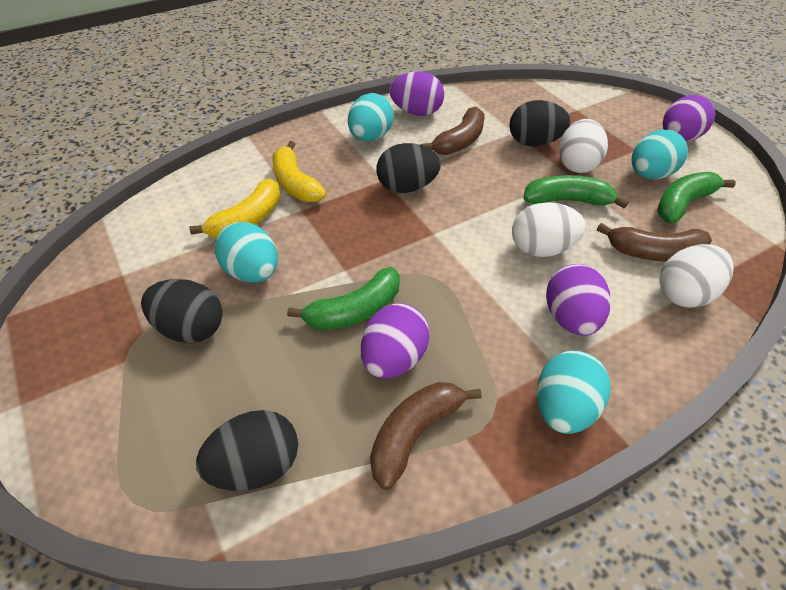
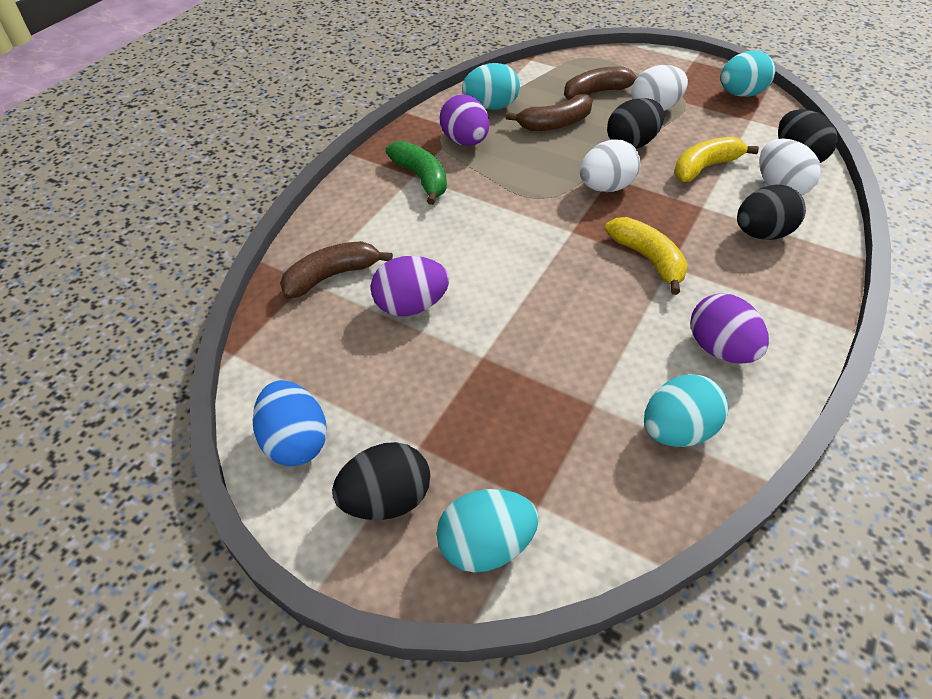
blue egg: none = 0 -> [253,380,327,466] = 1
green banana: [287,267,400,330] [523,175,629,208] [657,172,736,223] = 3 -> [385,141,447,205] = 1
purple egg: [361,303,430,378] [389,71,444,116] [546,264,611,336] [663,95,715,142] = 4 -> [371,256,449,316] [439,94,489,146] [691,293,769,364] = 3

